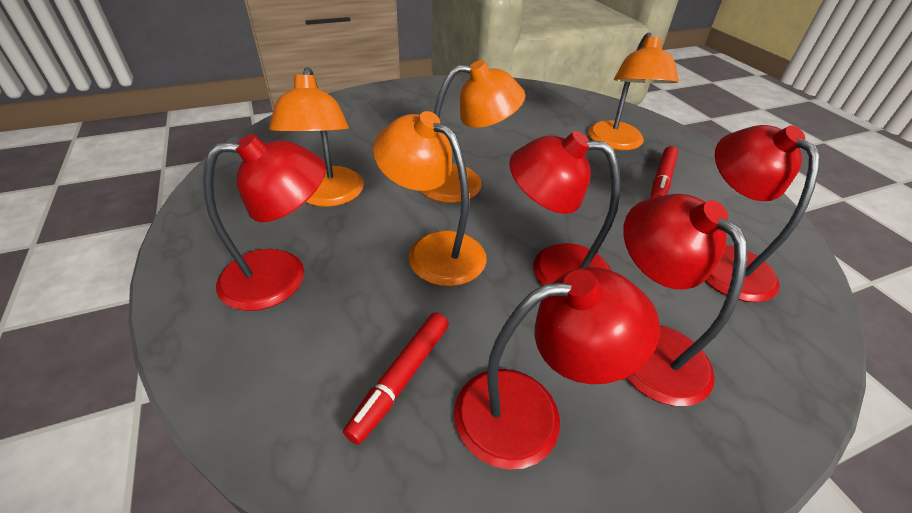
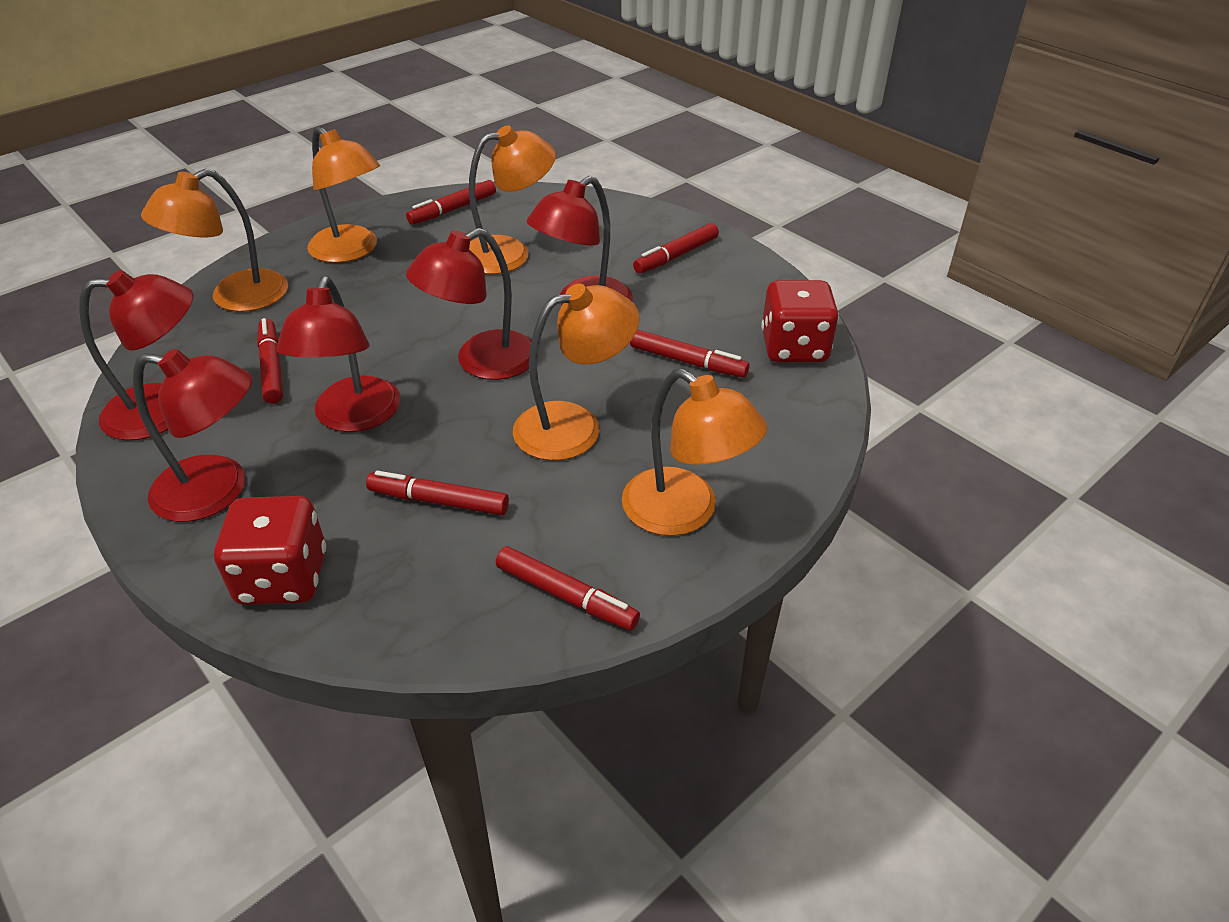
orange lamp: [269,67,364,207] [373,111,486,286] [421,60,525,203] [588,32,679,150] = 4 -> [141,169,288,312] [307,126,380,263] [469,125,556,274] [513,283,640,461] [622,369,768,536] = 5
red dice: none = 0 -> [214,496,326,605] [761,280,839,362] = 2
red marker: [343,312,449,444] [651,146,678,198] = 2 -> [257,318,283,404] [366,471,509,515] [406,180,496,225] [496,546,640,630] [630,330,750,378] [633,223,719,273] = 6

